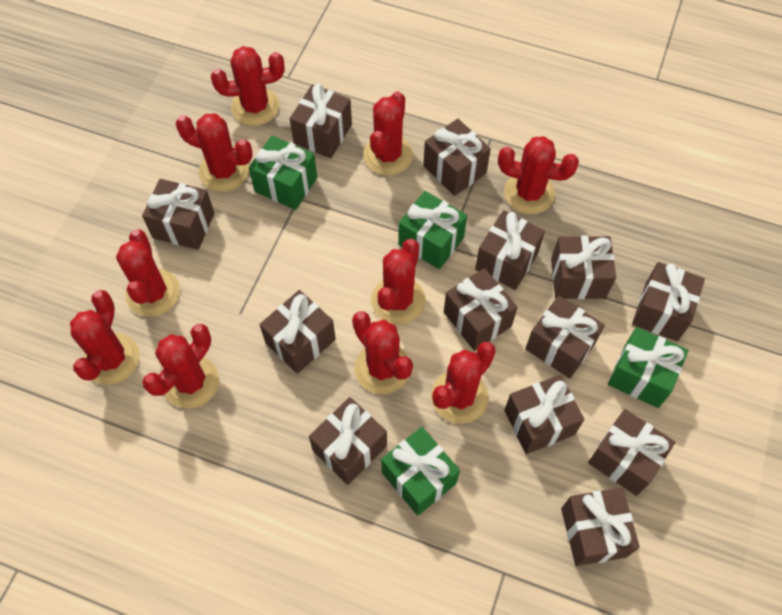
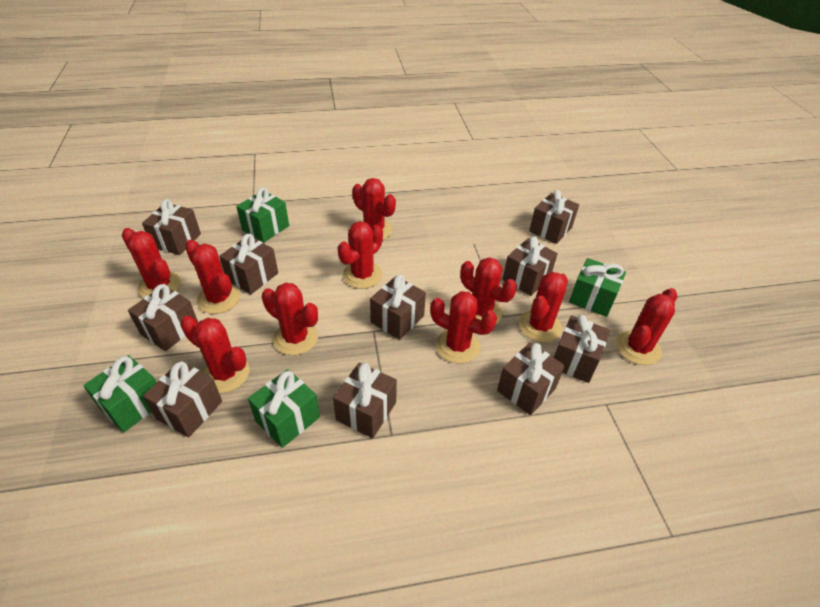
brown gift: [142,179,214,250] [259,290,336,374] [290,84,352,158] [309,397,387,485] [423,119,491,196] [444,268,517,351] [475,210,545,290] [505,375,584,454] [526,296,605,379] [551,236,616,299] [561,488,640,566] [588,409,675,496] [632,262,705,341] = 13 -> [128,284,198,351] [142,199,201,255] [143,361,222,438] [219,234,278,294] [333,363,397,438] [370,275,426,340] [497,342,565,415] [502,236,558,296] [529,190,579,244] [554,315,610,383] = 10

